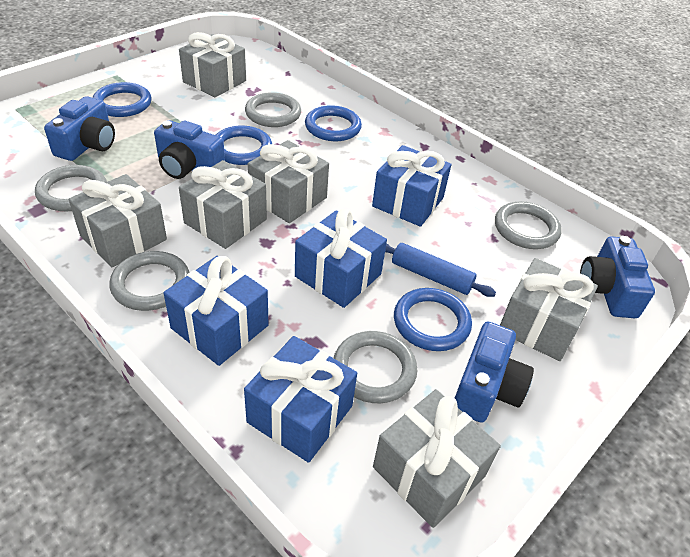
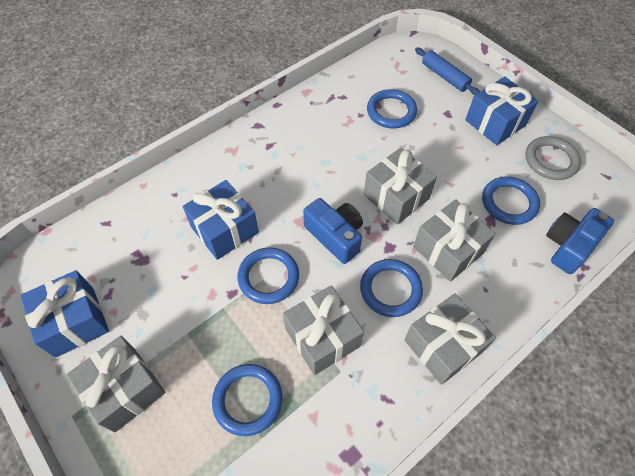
blue camera: [44,96,115,161] [154,120,225,179] [455,321,534,423] [580,236,655,318] = 4 -> [303,198,363,264] [546,208,614,274] = 2
blue gift: [163,256,268,366] [244,336,357,463] [295,209,387,308] [372,145,451,227] = 4 -> [20,270,109,358] [183,180,259,260] [465,77,538,145] = 3
blue ring: [93,82,152,117] [216,126,272,165] [305,105,362,141] [394,288,472,351] = 4 -> [212,364,283,436] [238,247,299,304] [360,259,423,317] [367,89,417,128] [482,176,540,225] = 5
grey gift: [69,174,167,267] [179,32,246,97] [179,160,267,249] [248,140,329,223] [373,389,501,528] [500,258,598,361] = 6 -> [67,336,166,433] [283,285,364,375] [364,148,437,224] [405,294,496,385] [413,199,496,282] = 5
grey ring: [35,165,107,211] [109,251,190,311] [245,92,301,127] [334,331,417,403] [495,201,562,249] = 5 -> [526,136,581,180] = 1

